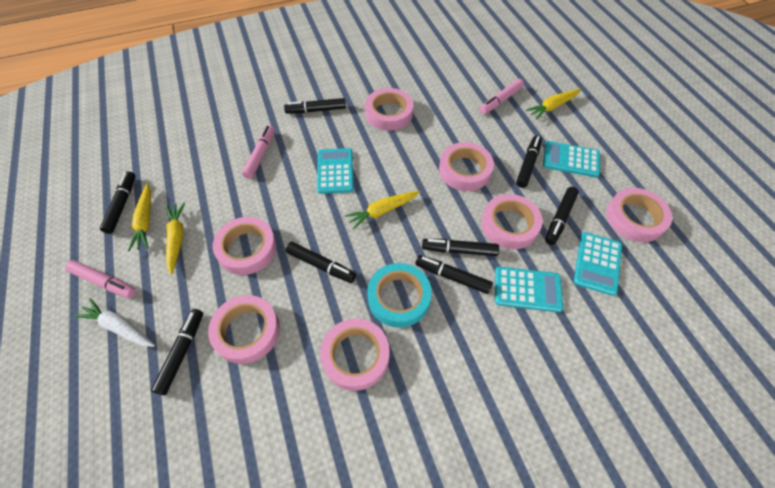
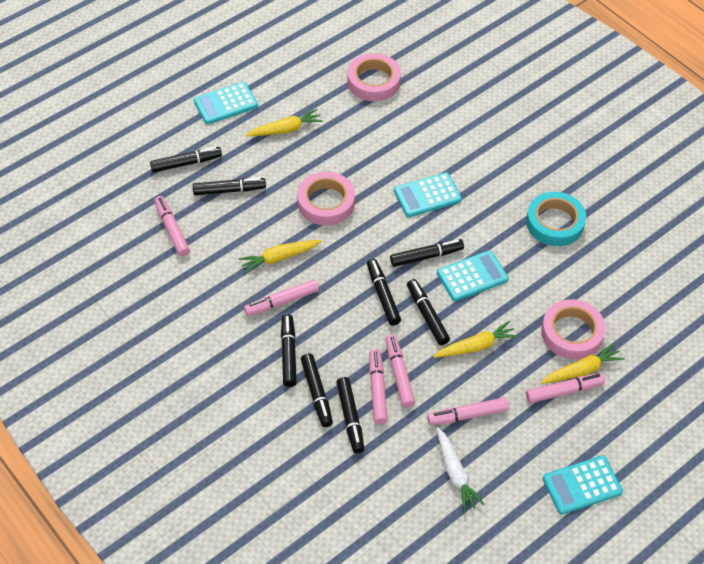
pink marker: [65,260,136,298] [242,125,275,179] [480,79,524,114] = 3 -> [154,196,190,257] [244,279,319,316] [369,349,388,424] [385,334,415,408] [427,397,509,425] [526,373,605,403] = 6
pink tape: [208,295,280,364] [213,217,277,275] [320,318,390,391] [365,88,413,131] [439,142,494,191] [481,194,543,249] [606,188,672,242] = 7 -> [297,172,355,225] [347,53,401,101] [541,299,606,359] = 3

